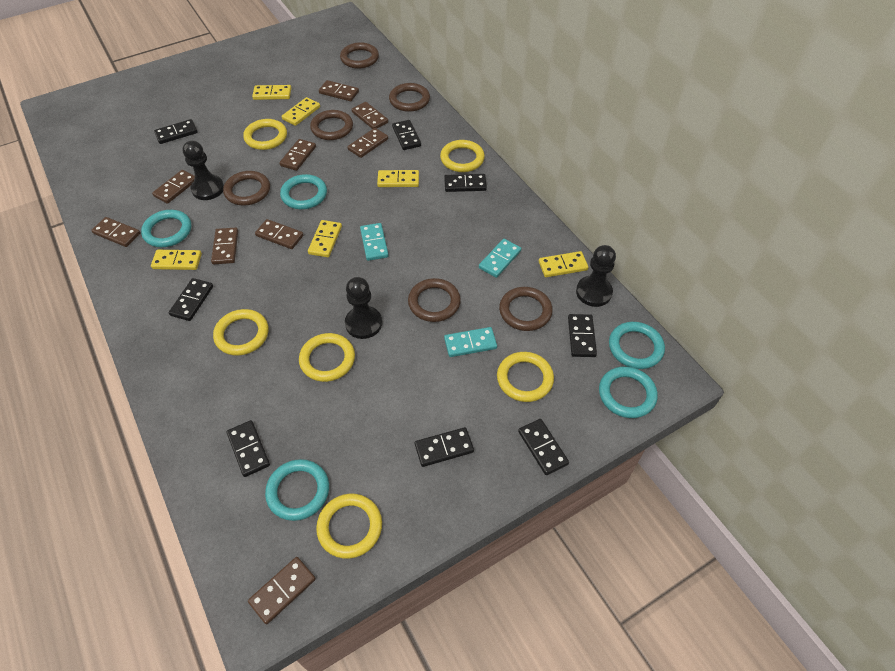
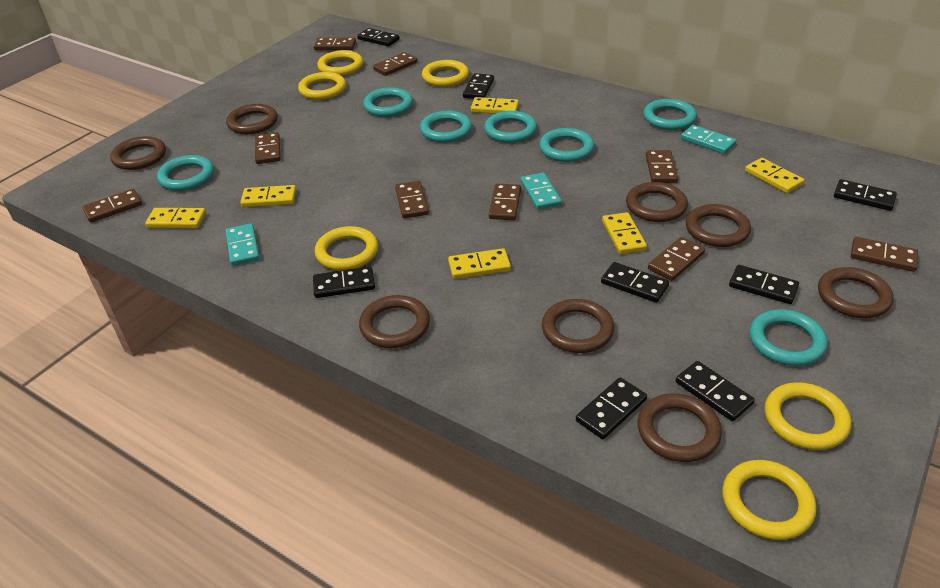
black pawn: [183,141,224,200] [345,277,382,339] [576,245,616,307] = 3 -> none = 0
brown ring: [223,171,270,206] [310,110,353,140] [340,42,379,69] [389,83,430,112] [408,278,461,322] [499,287,553,331] = 6 -> [110,136,166,170] [226,104,278,134] [359,295,430,348] [542,299,614,353] [626,182,688,222] [637,393,722,462] [686,204,751,247] [818,267,894,318] = 8
turquoise ring: [141,210,191,247] [265,459,329,521] [280,174,327,209] [599,366,658,418] [609,322,665,369] = 5 -> [157,155,214,191] [363,87,413,117] [420,111,472,143] [484,111,537,143] [539,128,594,162] [643,99,697,130] [749,309,828,366] = 7

